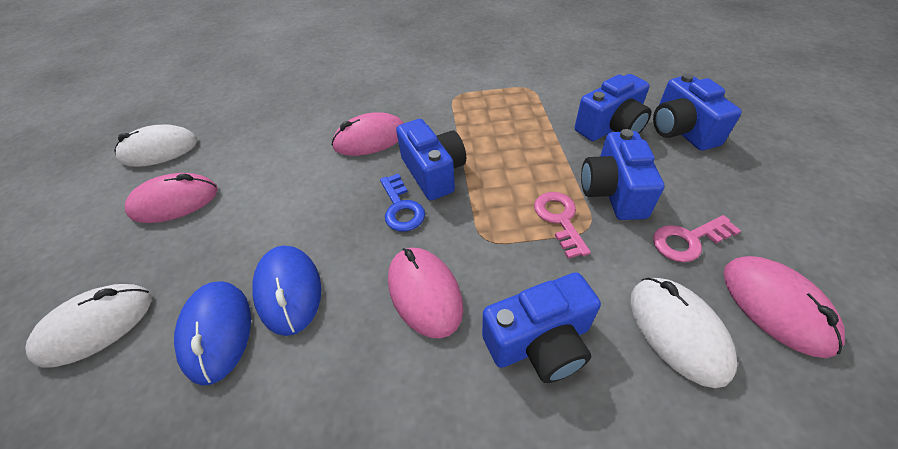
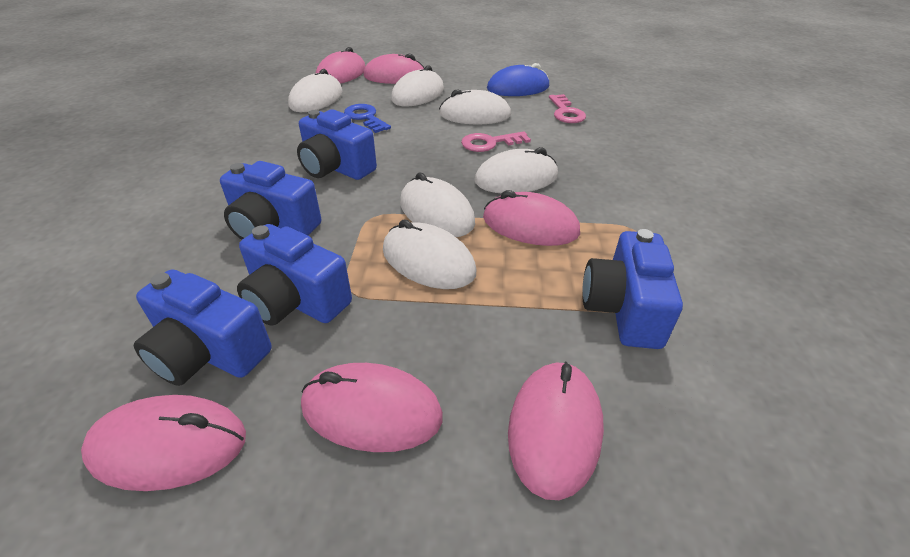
blue mouse: [174,281,251,386] [253,245,321,336] = 2 -> [487,63,549,96] = 1
pink mouse: [125,173,218,223] [332,112,404,156] [388,248,463,338] [723,256,845,358] = 4 -> [81,395,246,491] [301,363,443,452] [316,47,366,84] [363,54,424,84] [483,190,580,246] [508,362,604,500] = 6
white mouse: [25,284,152,367] [114,125,198,167] [631,278,738,388] = 3 -> [288,69,343,112] [383,220,476,289] [391,65,444,106] [400,172,475,237] [439,89,511,124] [474,147,558,193] = 6

